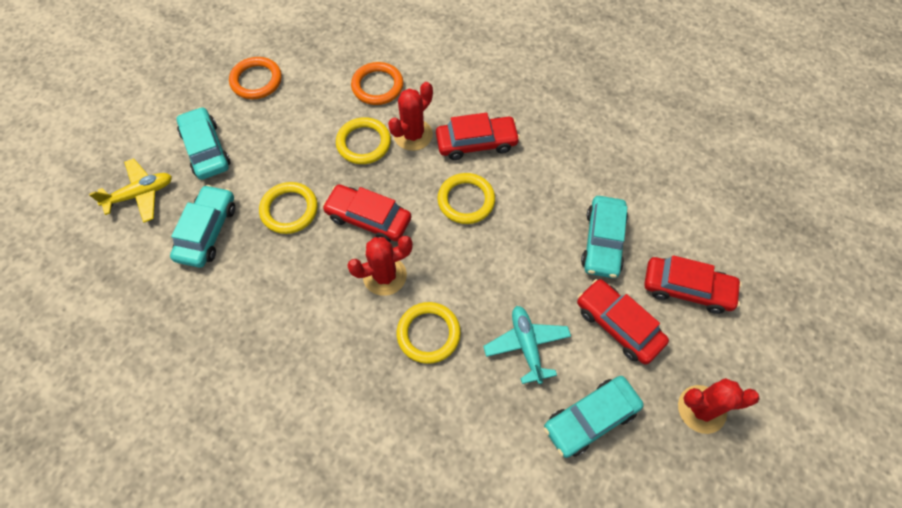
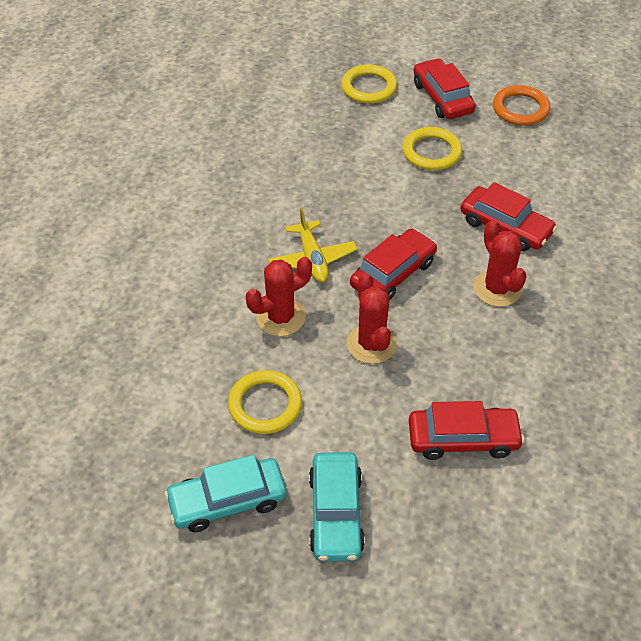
orange ring: [229,57,282,99] [351,62,404,105] = 2 -> [493,85,550,126] = 1
turquoise car: [170,185,235,268] [177,107,231,180] [544,376,644,458] [581,196,628,278] = 4 -> [165,455,287,532] [309,452,365,561] = 2
turquoise plane: [483,306,571,384] = 1 -> none = 0
yellow ring: [259,182,318,234] [336,117,391,164] [397,302,461,364] [437,173,495,224] = 4 -> [228,370,302,434] [341,64,397,104] [403,127,462,170] = 3

